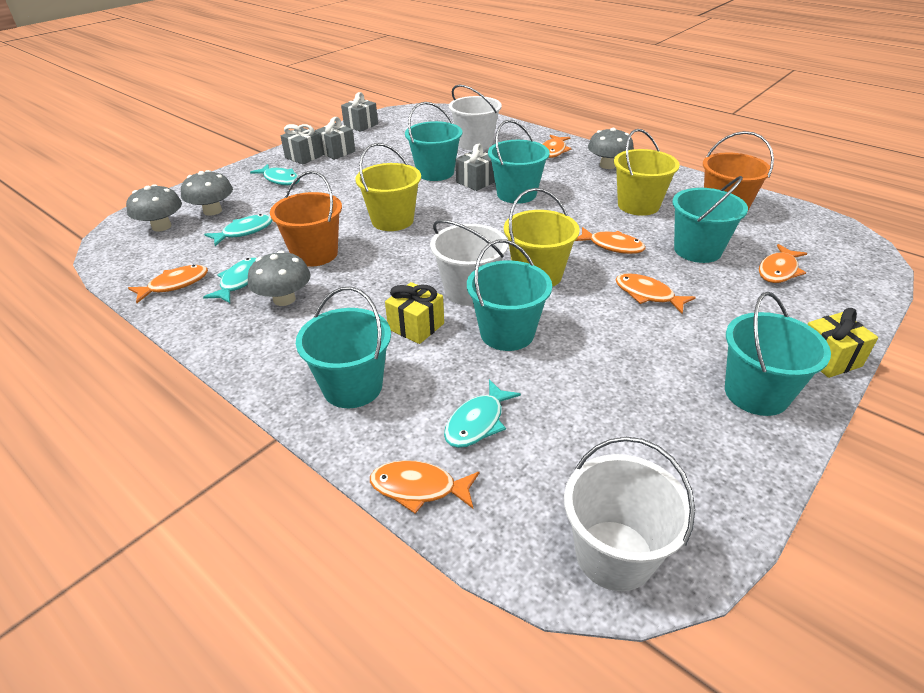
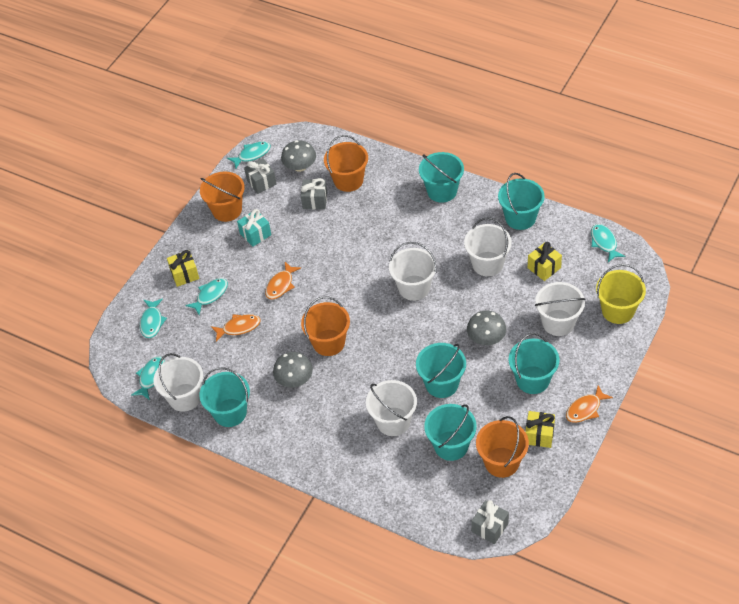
grey gift: [281,124,323,165] [315,117,355,160] [341,92,378,132] [456,144,495,191] = 4 -> [244,158,276,194] [301,178,327,209] [471,500,509,544] = 3
grey mushroom: [126,184,182,231] [181,170,233,216] [248,251,311,306] [588,128,634,169] = 4 -> [273,352,313,387] [281,140,316,172] [467,310,506,345] = 3
orange bucket: [270,171,342,267] [703,131,774,210] = 2 -> [200,171,245,222] [301,296,350,356] [324,135,368,192] [476,416,529,478] = 4
orange fish: [128,265,208,303] [370,460,479,514] [543,135,572,158] [575,227,646,254] [616,273,696,314] [759,244,807,283] = 6 -> [211,314,260,342] [265,262,301,299] [566,385,613,423] = 3
turquoise fish: [203,258,257,303] [204,214,273,246] [250,164,300,185] [444,379,521,448] = 4 -> [131,357,165,400] [140,299,167,338] [185,278,228,315] [227,141,271,168] [591,224,625,262] = 5
turquoise gift: none = 0 -> [237,209,271,247] = 1
white bucket: [430,220,508,306] [449,85,502,151] [564,437,695,591] = 3 -> [154,353,203,412] [366,380,417,436] [389,242,437,301] [464,217,512,276] [535,282,586,336] = 5
yellow bucket: [356,143,421,231] [504,188,580,287] [614,129,680,216] = 3 -> [596,264,646,324] = 1
yellow gift: [385,282,444,344] [807,308,878,378] = 2 -> [167,250,199,287] [525,411,555,448] [528,242,562,281] = 3

